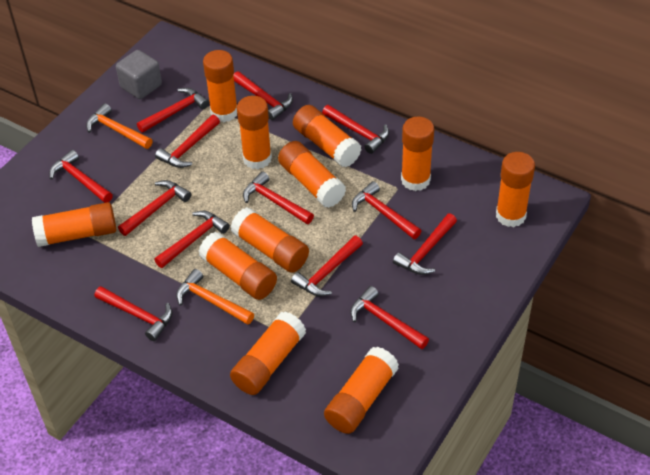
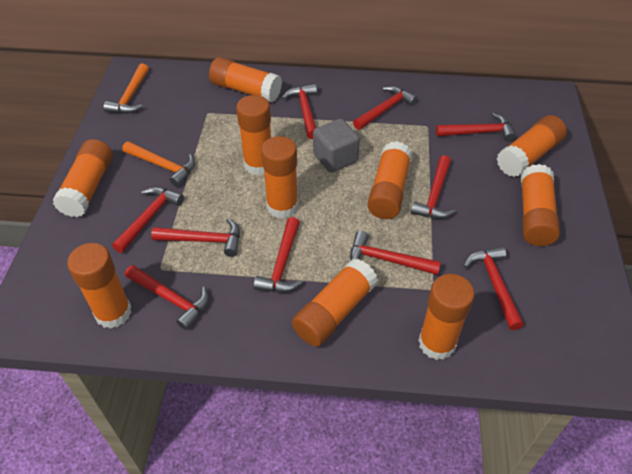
orange glue stick: [32,202,116,247] [199,232,277,300] [203,50,237,122] [230,312,306,395] [231,207,309,273] [237,96,272,169] [278,141,346,208] [293,105,362,167] [324,347,399,434] [401,117,434,191] [496,152,535,227] = 11 -> [53,139,113,218] [67,243,132,329] [209,57,282,102] [236,95,271,175] [261,136,298,218] [292,258,378,347] [367,141,412,219] [418,274,475,360] [497,115,567,177] [521,164,560,246] = 10
red hammer: [49,150,113,203] [94,286,172,341] [118,180,191,236] [137,88,209,133] [154,211,230,268] [155,115,220,168] [233,71,293,120] [243,172,314,224] [291,236,363,296] [322,105,389,154] [350,286,429,349] [352,181,421,239] [393,213,457,275] = 13 -> [112,187,184,253] [125,265,209,330] [151,218,240,257] [253,217,302,292] [282,84,317,139] [350,231,441,275] [353,86,418,130] [411,155,455,219] [436,113,516,142] [464,246,524,330] = 10

